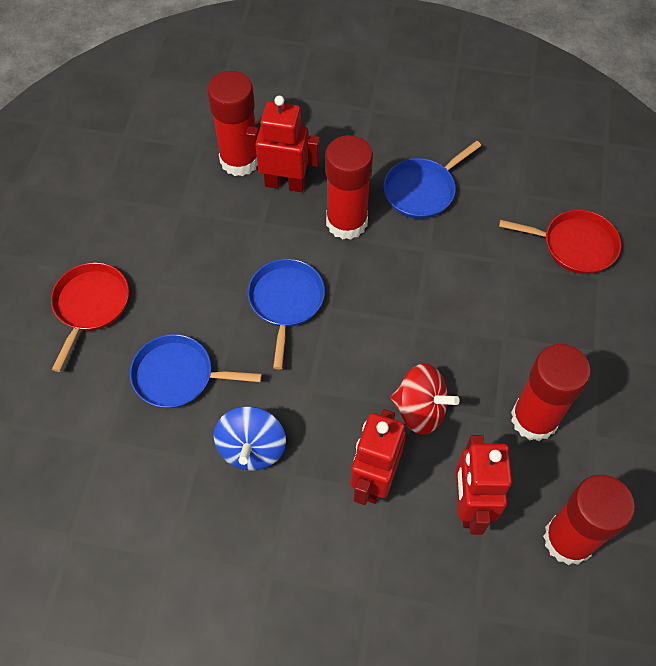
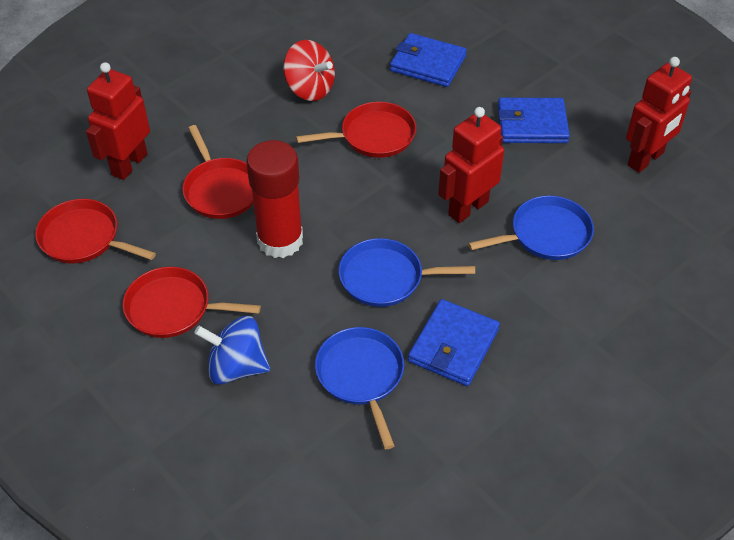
blue wallet: none = 0 -> [390,33,467,87] [408,299,500,386] [498,98,570,143] = 3
red glue stick: [207,71,258,176] [325,135,373,240] [511,344,591,441] [543,475,635,565] = 4 -> [246,140,303,258] = 1
red pan: [51,262,129,372] [499,210,621,274] = 2 -> [35,199,156,263] [123,267,261,338] [182,125,254,219] [296,102,416,158] = 4

